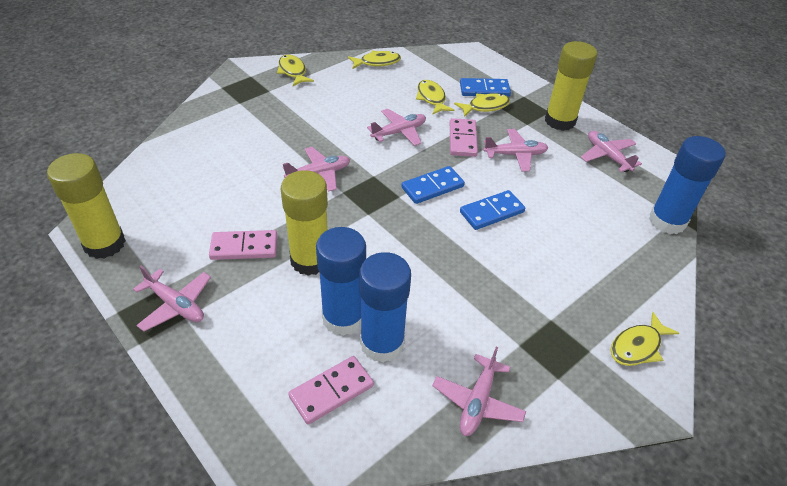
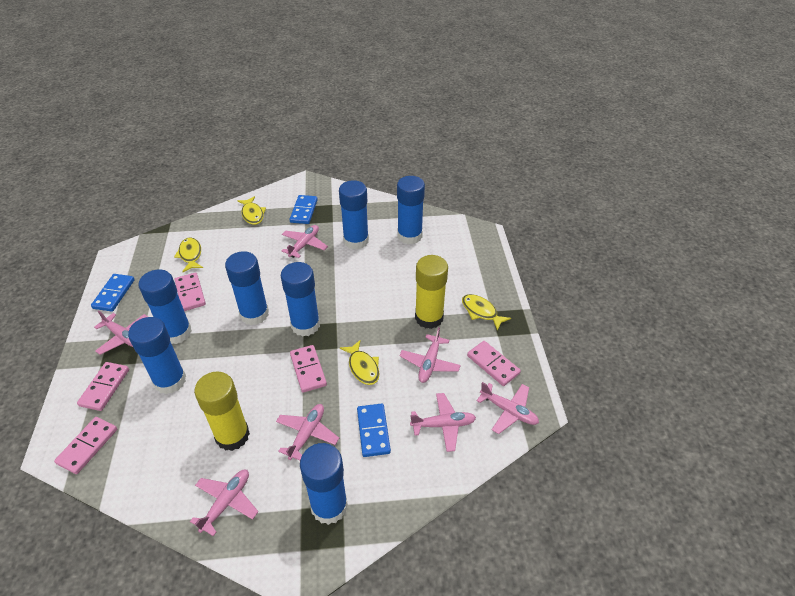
blue glue stick: [316,227,366,336] [359,252,411,363] [649,136,725,234] = 3 -> [128,317,186,394] [139,269,192,344] [225,251,269,325] [281,262,320,336] [300,443,348,525] [339,180,369,249] [397,176,425,244] = 7
pink domino: [209,230,277,260] [288,356,374,425] [450,118,478,157] = 3 -> [54,417,117,474] [77,362,129,411] [175,272,206,311] [290,345,327,393] [467,341,521,386] = 5
pink plane: [133,265,211,331] [283,147,350,192] [367,109,426,146] [432,347,526,436] [483,129,548,172] [581,131,642,172] = 6 -> [94,310,148,355] [190,470,258,536] [276,404,339,460] [282,225,328,258] [399,327,461,383] [410,393,476,452] [476,382,539,434] = 7
yellow fish: [277,55,314,86] [348,50,401,69] [416,80,454,115] [454,93,510,117] [611,312,679,366] = 5 -> [174,238,203,272] [237,196,266,225] [340,340,379,385] [462,294,511,331] = 4
yellow glue stick: [47,153,126,259] [281,170,328,275] [545,41,597,131] = 3 -> [194,371,250,451] [415,255,448,329] = 2

